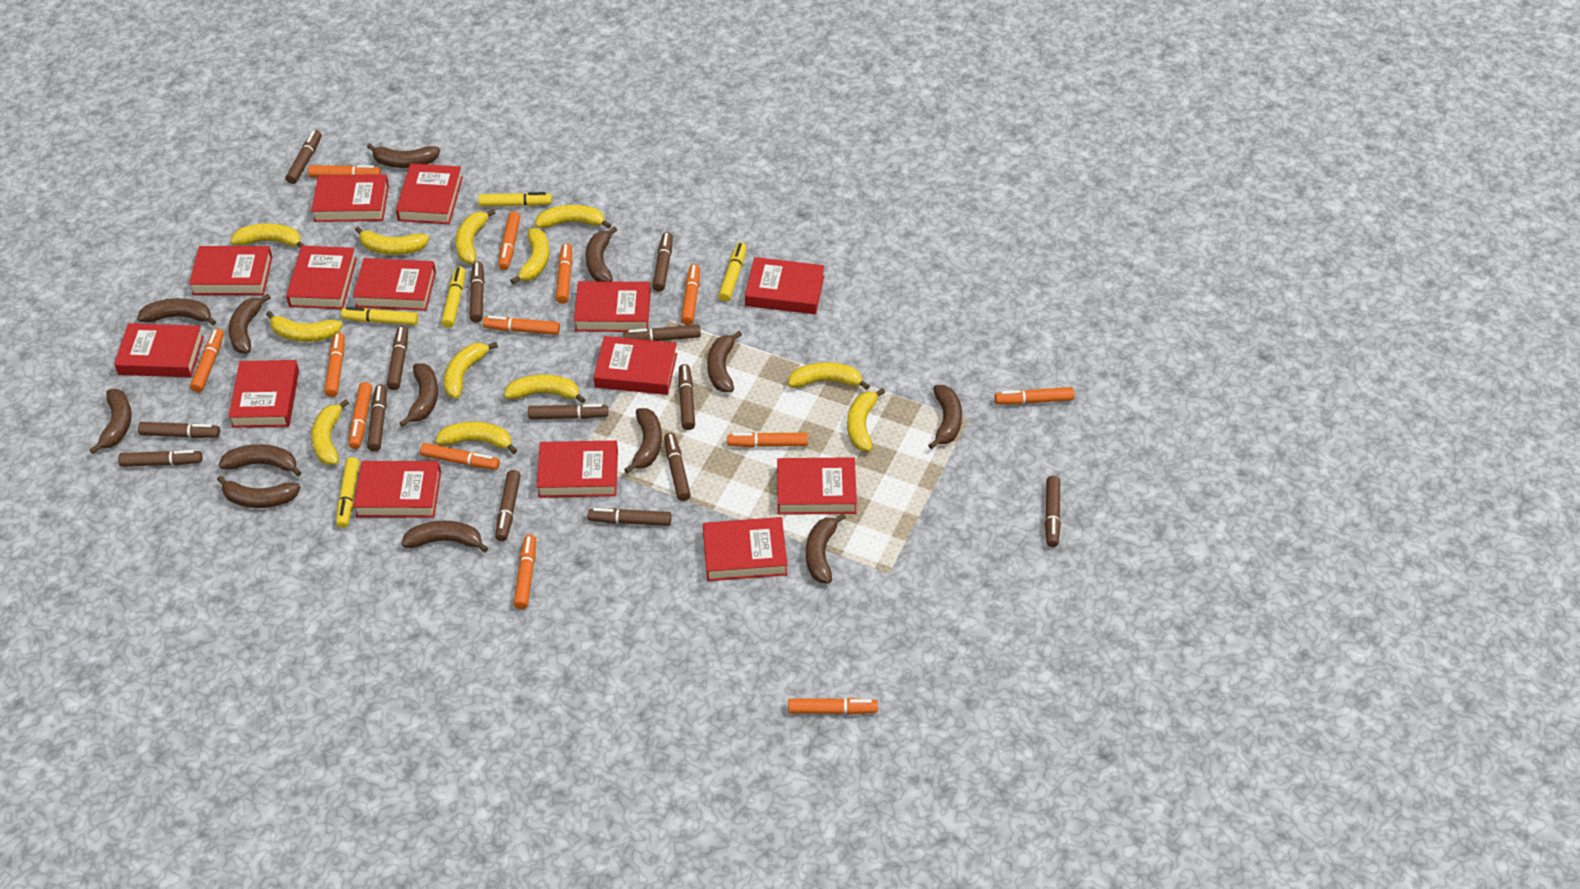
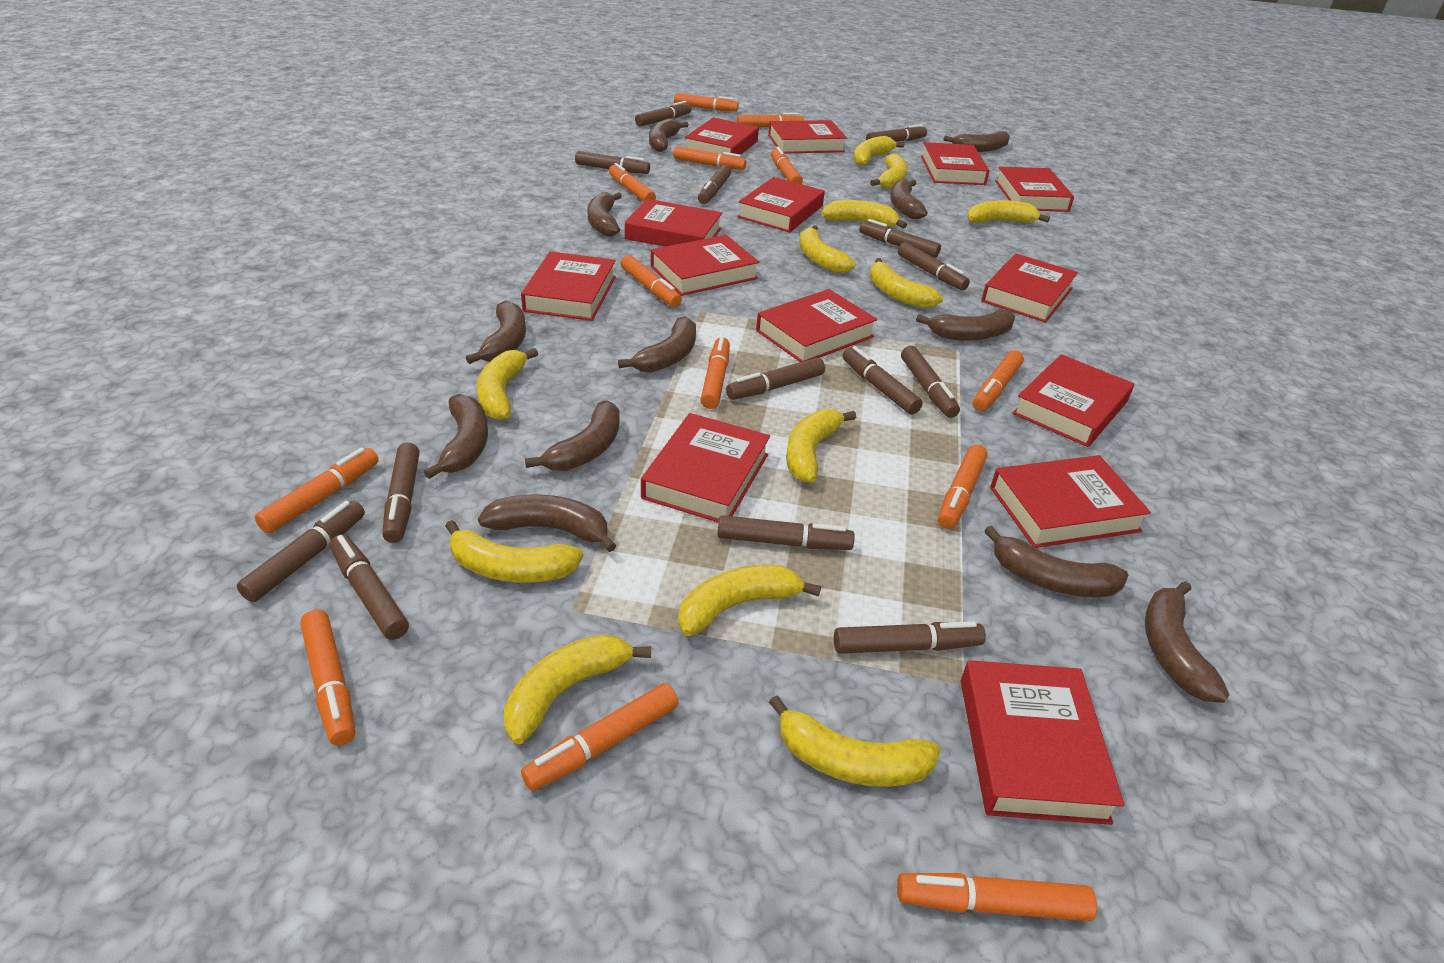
brown banana: [89,389,132,454] [137,298,216,325] [217,475,300,508] [219,444,302,476] [228,294,271,353] [367,144,440,168] [400,363,438,427] [401,521,488,553] [586,226,617,282] [624,408,662,474] [707,331,742,392] [806,514,846,583] [928,385,962,449] = 13 -> [424,394,488,479] [466,300,526,364] [478,494,616,552] [525,400,620,471] [587,192,622,236] [618,316,696,373] [649,118,689,152] [890,179,927,219] [916,309,1015,341] [943,131,1010,152] [984,526,1128,597] [1145,581,1229,703] = 12
yellow marker: [336,457,360,528] [341,307,418,325] [441,266,465,328] [478,192,552,207] [719,242,747,302] = 5 -> none = 0

